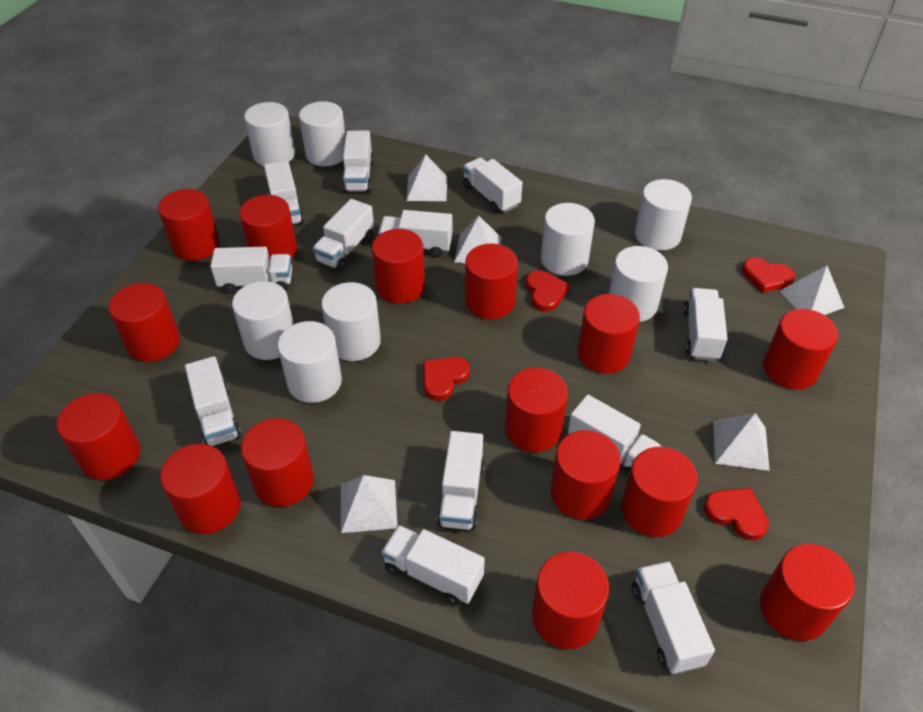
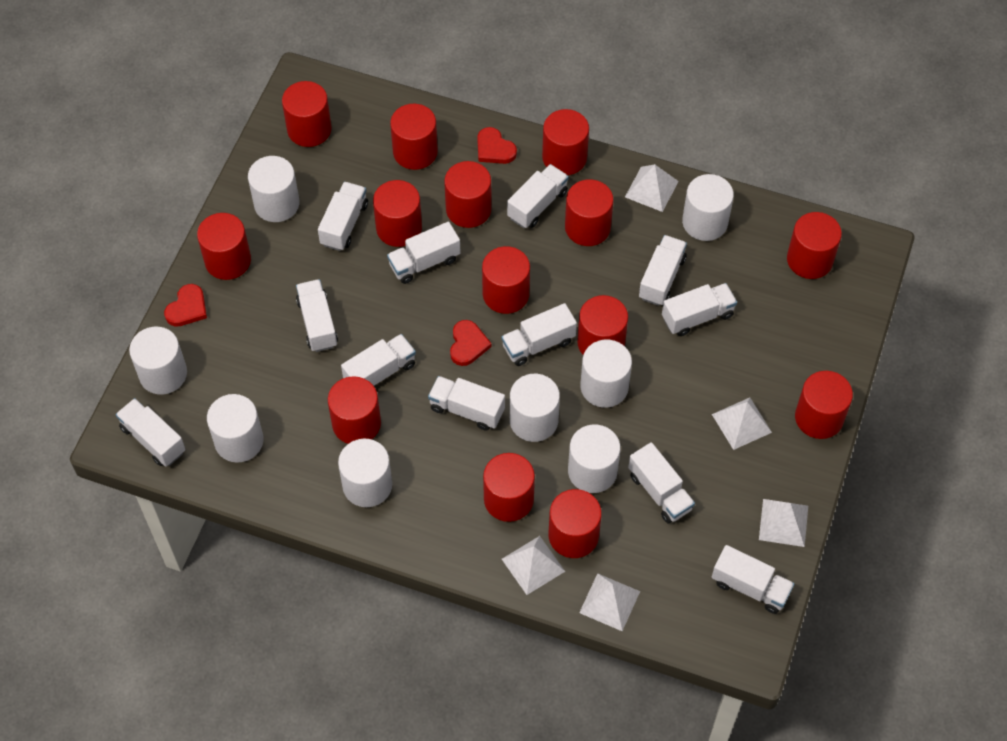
red cylinder: [57,393,140,480] [109,283,180,362] [158,189,220,261] [160,444,240,534] [239,195,297,259] [241,418,314,507] [372,229,425,304] [465,244,518,320] [505,368,568,453] [532,552,609,649] [551,430,621,520] [578,294,640,374] [621,447,698,537] [760,544,855,641] [763,309,838,390] = 15 -> [197,213,251,280] [282,81,332,147] [328,376,381,444] [373,180,422,247] [390,104,438,170] [444,161,492,228] [482,246,530,314] [483,453,535,522] [542,109,589,175] [549,489,602,558] [565,179,614,246] [577,295,628,355] [787,212,842,279] [795,371,853,439] = 14
red heart: [423,357,470,401] [526,270,570,311] [704,488,769,540] [742,257,795,293] = 4 -> [164,284,207,327] [450,320,492,366] [477,127,517,164] = 3

